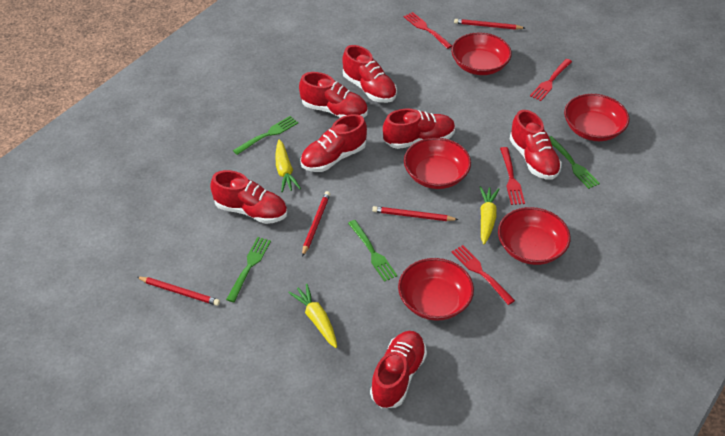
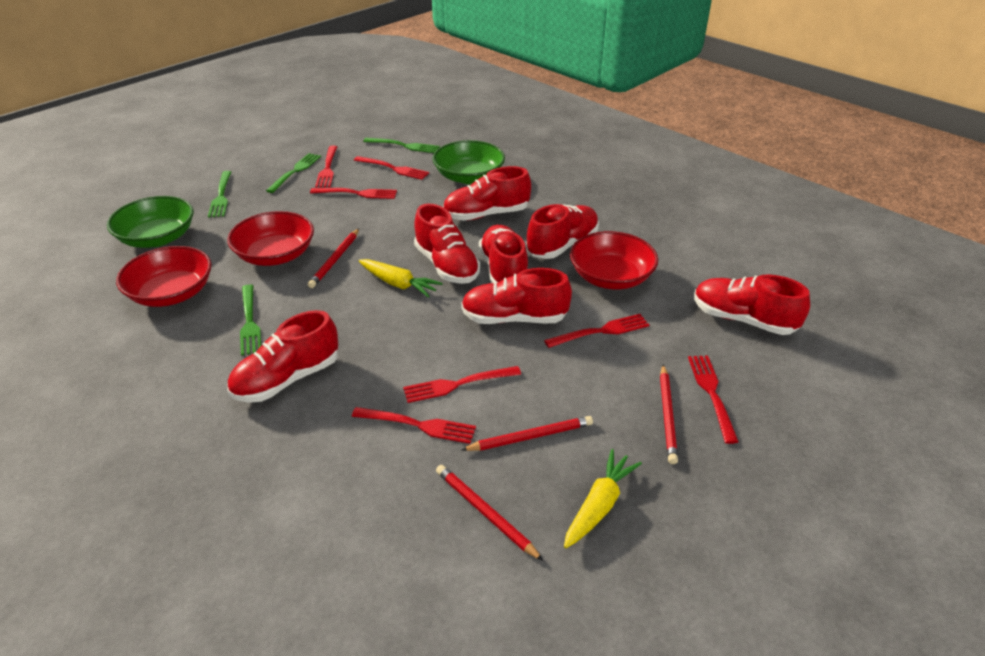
green bowl: none = 0 -> [107,196,194,248] [433,140,505,184] = 2
red bowl: [398,258,474,321] [404,138,471,189] [451,32,512,75] [498,207,571,265] [564,94,629,141] = 5 -> [116,246,212,307] [227,211,314,266] [570,231,658,290] = 3
red fork: [404,12,452,49] [452,245,515,305] [500,147,525,205] [530,59,572,101] = 4 -> [310,188,397,199] [315,146,337,188] [352,407,476,444] [354,156,429,180] [403,366,521,403] [544,314,649,348] [688,355,739,444] = 7
yellow carrot: [276,139,301,192] [288,284,337,348] [480,186,499,245] = 3 -> [359,259,443,298] [564,449,642,548] = 2

